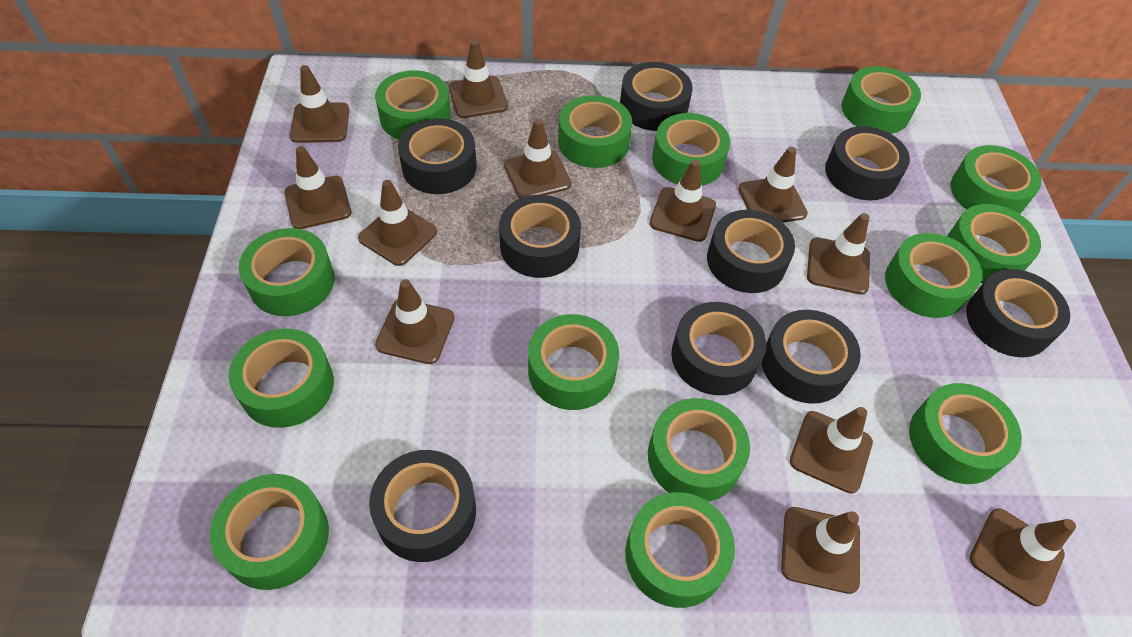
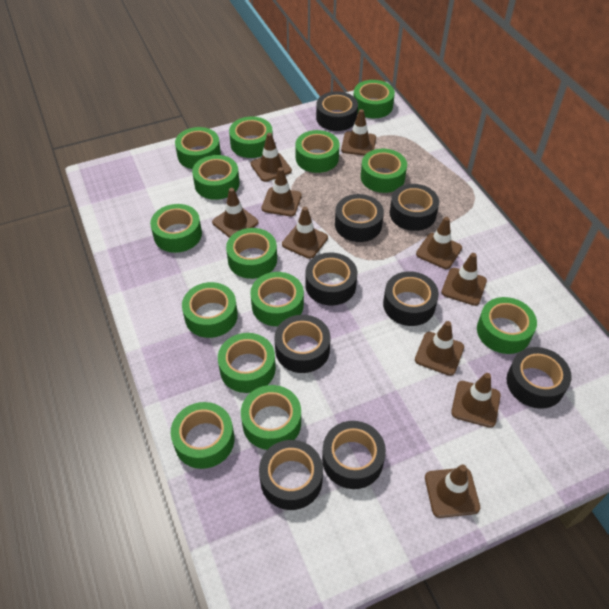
brown traffic cone: [284,146,351,229] [290,65,349,143] [358,180,437,266] [375,279,455,364] [449,40,508,118] [504,119,571,198] [650,160,716,242] [738,147,808,223] [781,507,860,594] [790,407,873,494] [807,213,870,294] [970,508,1076,606] = 12 -> [212,188,258,238] [251,133,292,182] [262,167,302,217] [282,207,328,259] [341,109,376,156] [415,321,464,376] [416,217,462,269] [425,465,480,518] [441,253,487,306] [451,373,500,428] = 10

